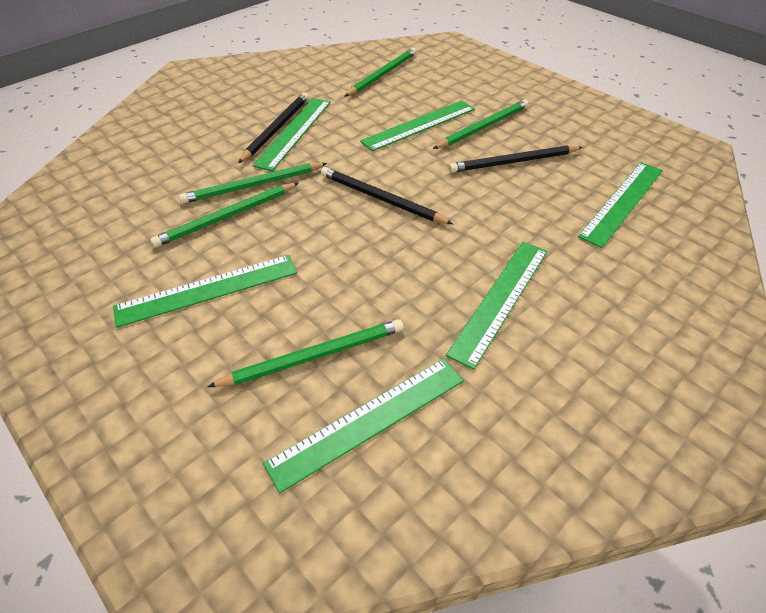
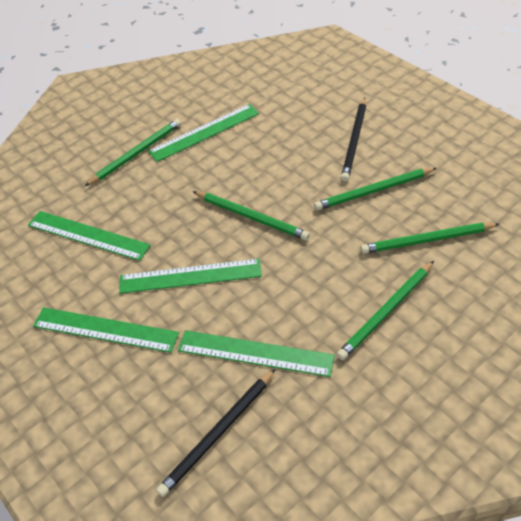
black pencil: [238,92,309,163] [321,167,453,224] [449,145,583,173] = 3 -> [156,368,276,497] [341,97,366,181] = 2
green ruler: [113,255,297,328] [252,98,331,171] [263,359,464,493] [360,101,475,151] [446,241,548,370] [578,162,663,248] = 6 -> [28,211,151,261] [33,307,179,353] [119,259,262,294] [148,104,259,162] [178,330,335,377] = 5

